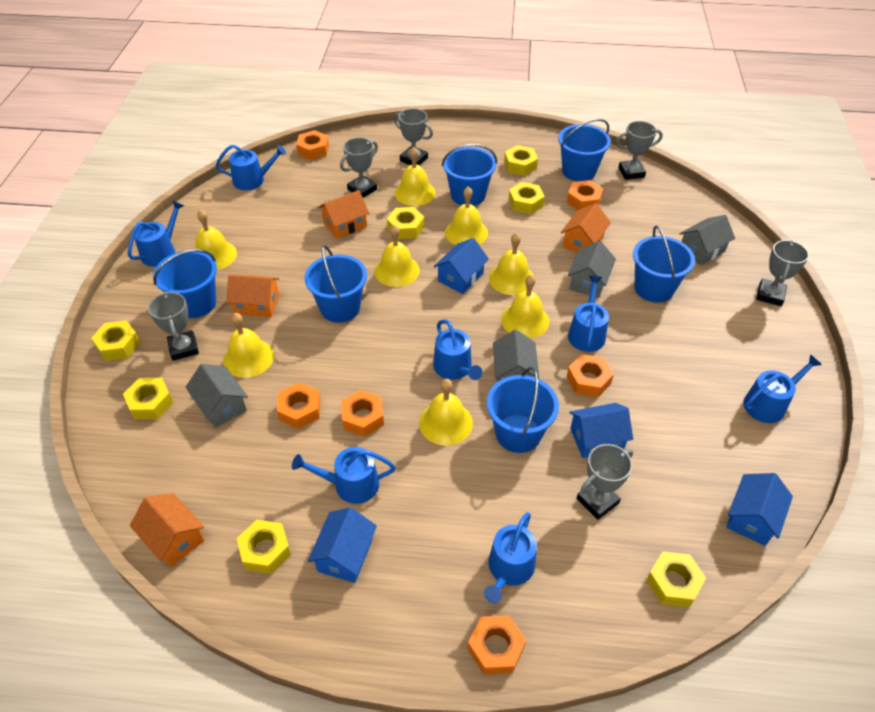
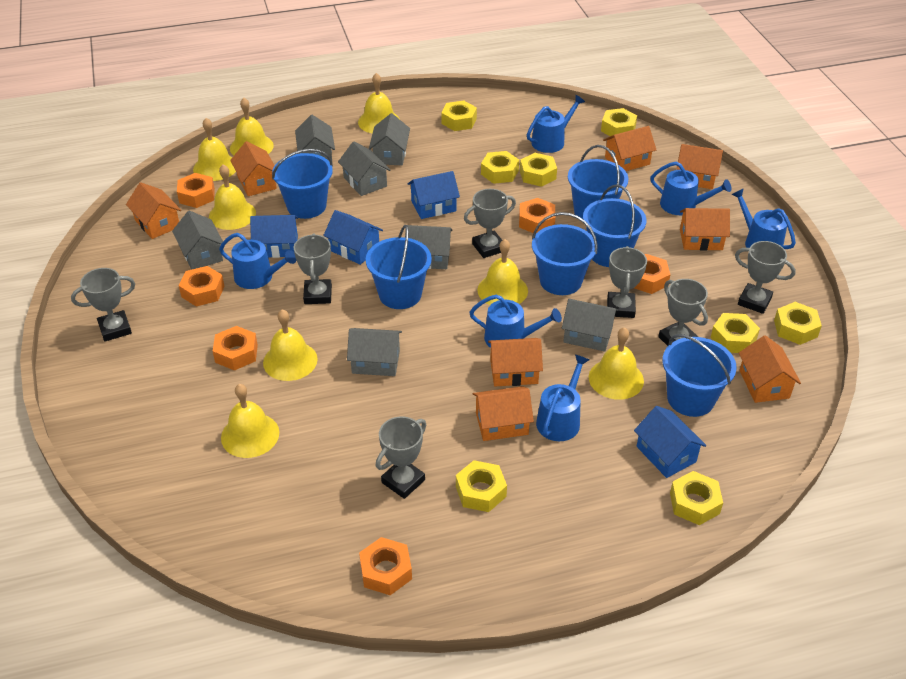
blue watering can: [128,200,184,267] [216,145,286,190] [292,447,396,504] [433,319,482,380] [484,512,537,603] [568,276,609,352] [744,354,822,423] = 7 -> [219,233,296,289] [469,295,562,348] [527,95,585,153] [536,355,589,441] [650,162,732,215] [731,188,796,249] = 6
grey house: [186,364,248,428] [493,330,539,381] [567,241,616,298] [679,215,735,265] = 4 -> [172,211,223,270] [295,115,335,164] [338,142,391,196] [347,328,402,376] [369,113,410,166] [405,225,453,269] [562,299,618,352] = 7
grey trophy: [148,291,199,361] [340,137,378,198] [394,108,433,165] [576,444,633,520] [616,121,663,180] [756,240,809,306] = 6 -> [71,268,135,342] [294,234,332,304] [376,416,426,499] [464,189,516,258] [607,246,647,318] [658,279,708,346] [735,241,796,314] = 7
orange house: [130,493,204,567] [227,274,279,317] [318,190,369,239] [561,203,611,253] = 4 -> [126,182,181,239] [230,141,277,196] [473,386,534,441] [488,338,543,386] [603,126,656,171] [676,144,723,189] [680,208,730,251] [739,335,801,403] = 8
yellow nut: [91,320,140,361] [123,378,173,420] [237,520,291,574] [387,207,424,239] [504,145,538,176] [508,182,545,214] [646,551,706,607] = 7 -> [442,101,477,131] [456,460,507,512] [481,151,519,184] [520,153,557,187] [601,108,637,136] [670,471,723,525] [711,313,760,353] [774,302,822,345] = 8

